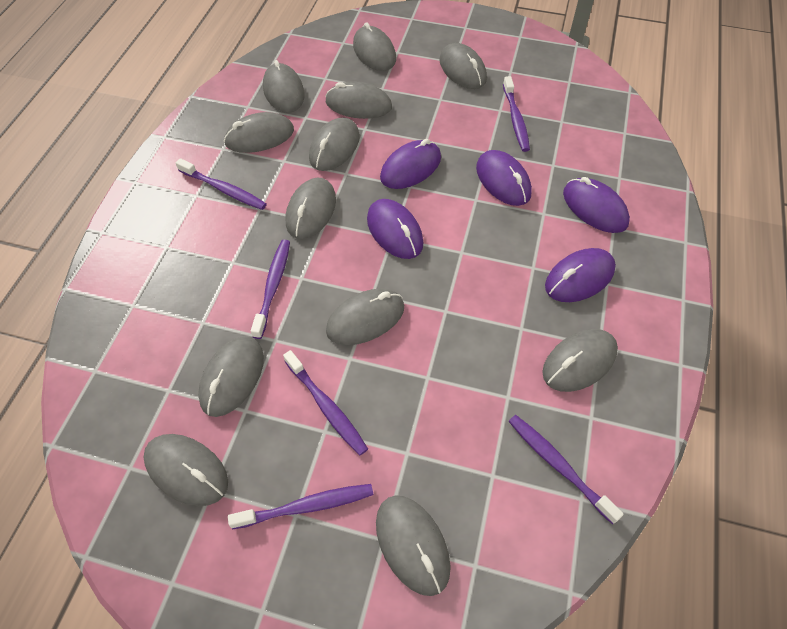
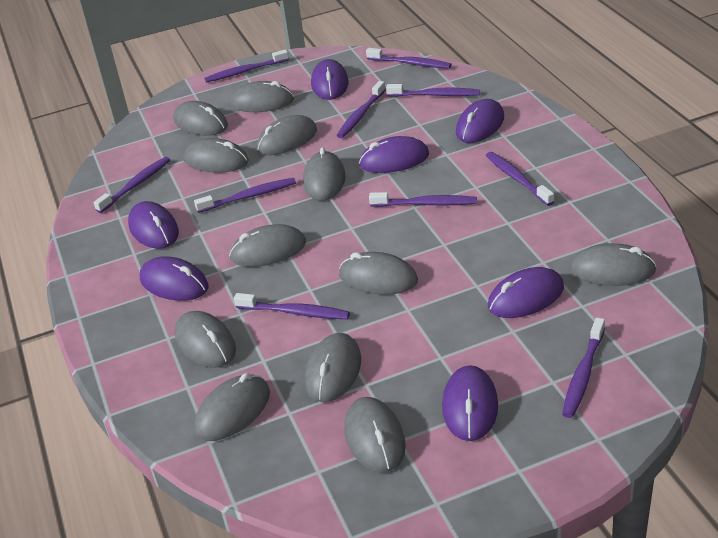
purple mouse: [367,199,424,259] [380,139,441,189] [476,150,532,206] [545,248,616,302] [563,177,630,233] = 5 -> [128,201,179,249] [140,256,209,301] [311,59,349,100] [359,136,429,173] [442,365,498,441] [456,99,504,143] [488,267,564,318] = 7
purple toothbrush: [176,158,267,210] [228,484,373,529] [251,240,290,339] [283,350,368,456] [503,76,530,152] [508,415,624,524] = 6 -> [94,157,170,213] [194,178,296,213] [204,49,289,83] [234,293,350,319] [336,81,386,138] [366,48,451,69] [369,192,477,207] [386,84,480,97] [486,152,554,206] [562,317,605,418] = 10

